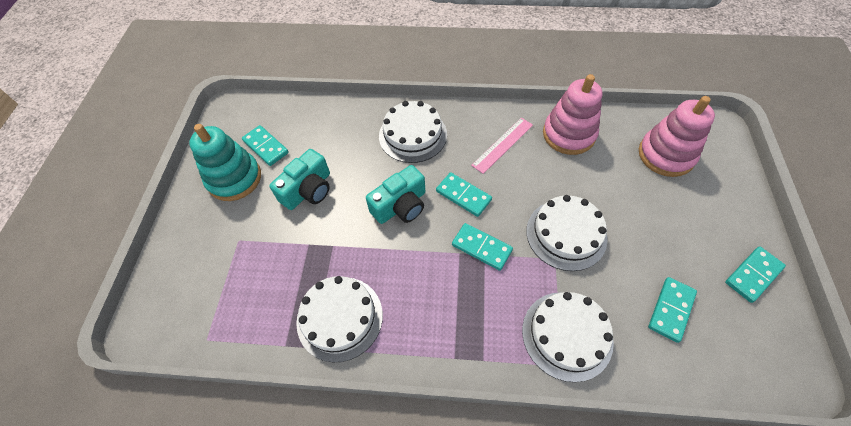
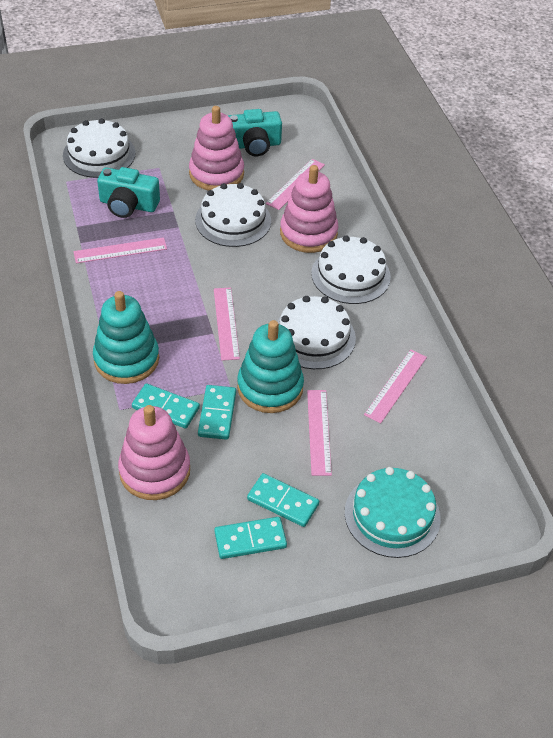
pink ruler: [471,118,533,174] = 1 -> [74,237,167,263] [214,287,240,361] [266,159,325,210] [307,390,332,476] [364,350,427,424] = 5
pink stacking toy: [543,74,602,155] [639,96,715,177] = 2 -> [118,405,190,500] [189,106,244,191] [280,165,338,253] = 3
turquoise cake: none = 0 -> [345,467,441,558] = 1
turquoise domino: [242,125,289,166] [436,172,492,217] [452,223,513,271] [648,277,697,343] [725,247,786,303] = 5 -> [132,383,200,428] [198,385,236,440] [214,517,287,559] [247,473,319,527] = 4
turquoise stacking toy: [189,124,261,201] = 1 -> [93,291,159,384] [237,320,304,413] = 2

